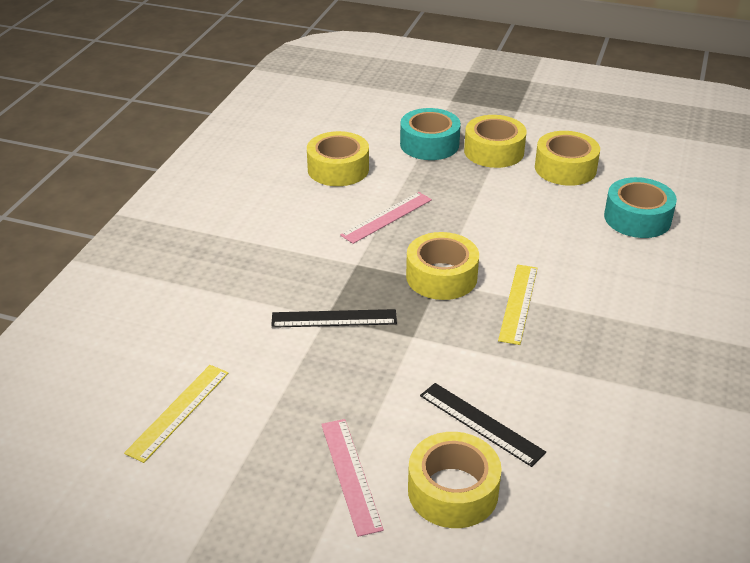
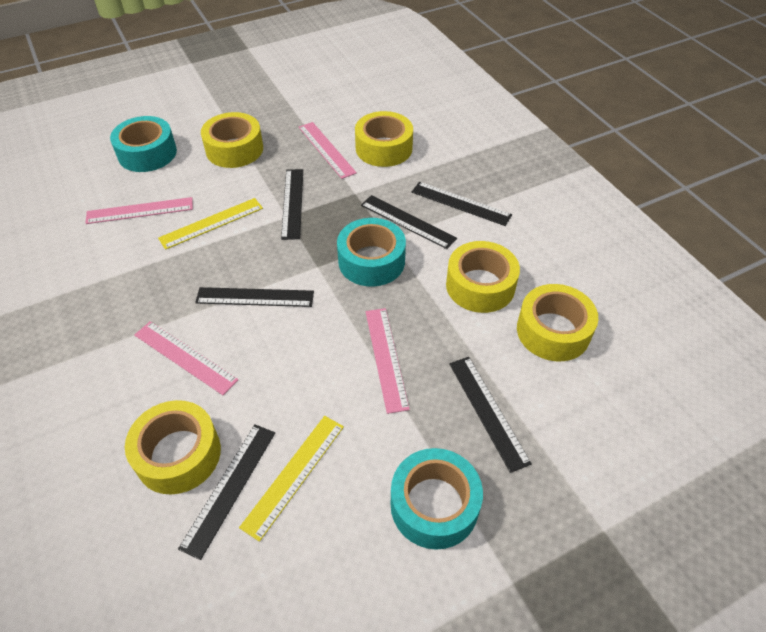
black ruler: [271,309,397,328] [420,383,546,467] = 2 -> [178,424,275,560] [195,287,314,307] [281,169,303,240] [361,195,457,249] [412,182,512,226] [449,357,532,473] = 6
pink ruler: [321,419,384,537] [340,192,432,244] = 2 -> [85,197,193,224] [134,321,238,395] [299,122,357,179] [366,308,410,414] = 4
turquoise tape: [400,108,461,160] [604,177,677,238] = 2 -> [110,116,177,172] [337,218,406,287] [391,448,483,550] = 3

